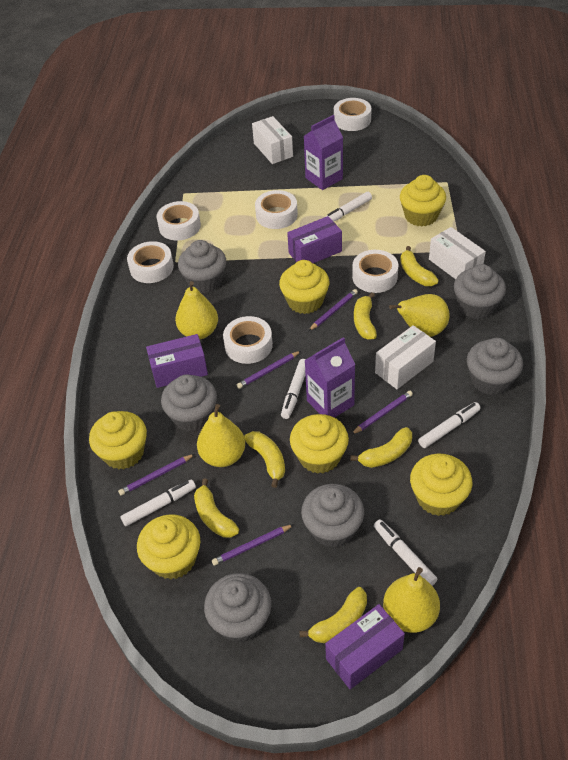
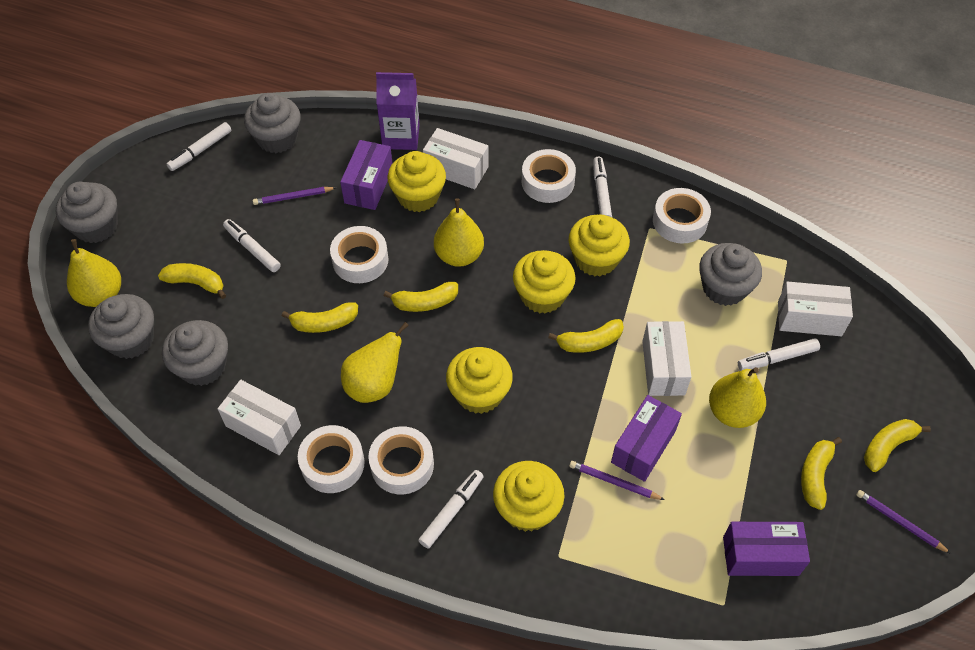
grey cupcake: [161,374,217,432] [178,240,226,293] [204,573,271,642] [301,484,364,548] [454,264,506,319] [467,338,523,395] = 6 -> [56,182,118,243] [88,294,154,359] [162,320,228,386] [244,93,301,153] [699,243,762,306] = 5
purple carton: [304,115,343,190] [305,337,356,418] = 2 -> [376,72,420,150] = 1
purple pencil: [118,454,195,496] [212,524,294,566] [237,351,301,389] [308,289,358,331] [351,391,413,435] = 5 -> [253,187,336,205] [569,461,665,500] [856,490,951,554] = 3
white box: [252,116,293,164] [375,325,436,389] [429,227,486,279] = 3 -> [218,380,301,455] [423,128,488,189] [642,321,692,396] [778,281,853,336] = 4
white tape: [127,241,174,283] [157,201,201,240] [223,316,273,364] [255,190,298,229] [334,98,372,131] [352,250,398,293] = 6 -> [298,425,365,493] [330,226,389,283] [368,426,434,495] [522,149,576,203] [653,188,711,243] = 5
yellow cupcake: [89,411,147,470] [137,514,200,580] [279,260,329,314] [290,414,349,474] [400,175,446,227] [410,453,472,516] = 6 -> [387,151,446,212] [446,347,513,414] [493,461,565,532] [513,250,576,314] [569,215,630,276] = 5

